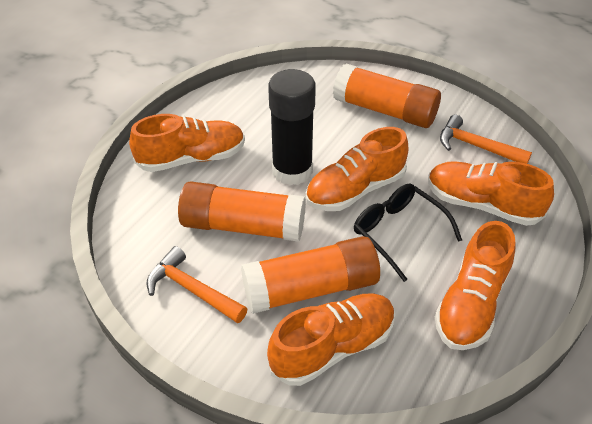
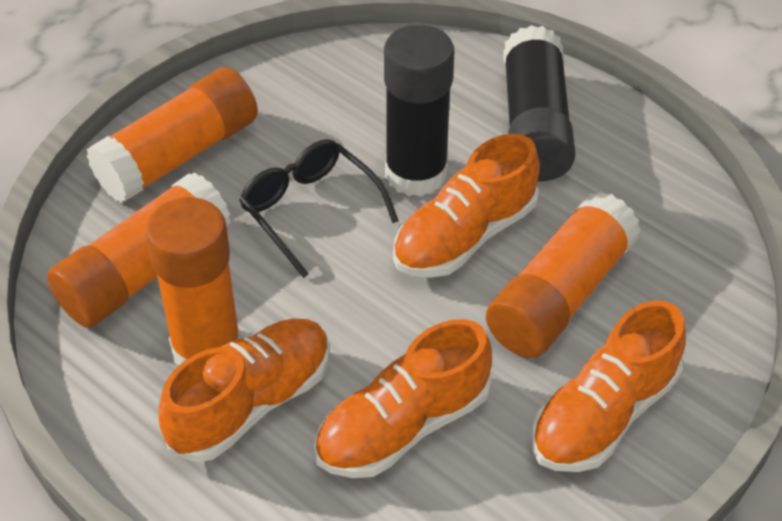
black glue stick: [268,69,316,185] = 1 -> [384,25,454,197] [503,25,576,181] = 2
orange glue stick: [178,181,306,242] [241,236,380,314] [333,63,441,128] = 3 -> [47,172,231,328] [87,67,258,203] [145,197,241,365] [486,191,641,358] = 4
orange hammer: [146,246,247,323] [440,115,532,164] = 2 -> none = 0
orange shoe: [129,114,245,172] [267,294,395,386] [305,127,408,211] [428,161,554,226] [435,221,515,350] = 5 -> [158,319,330,462] [314,319,492,478] [393,134,540,278] [532,300,686,472] = 4

